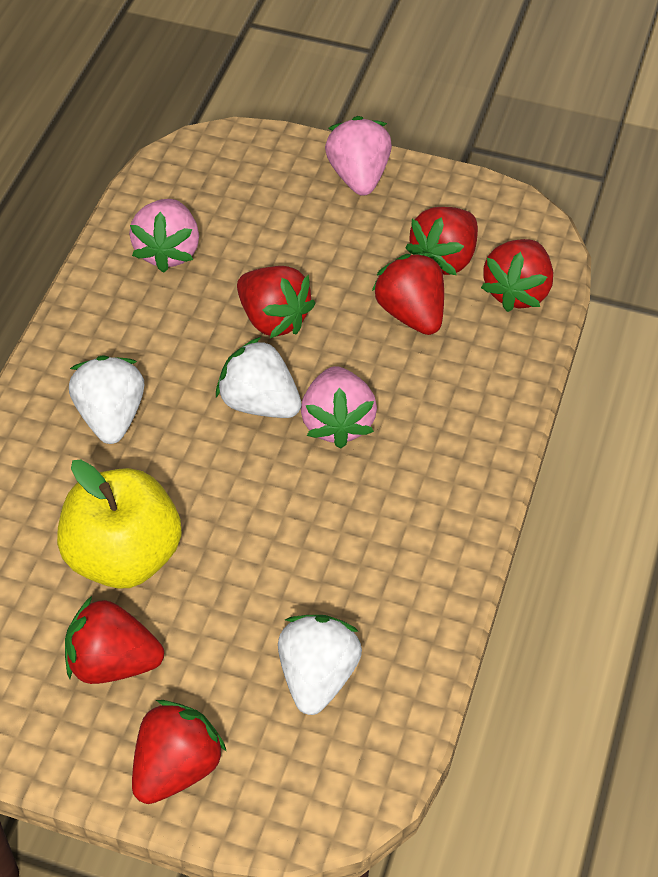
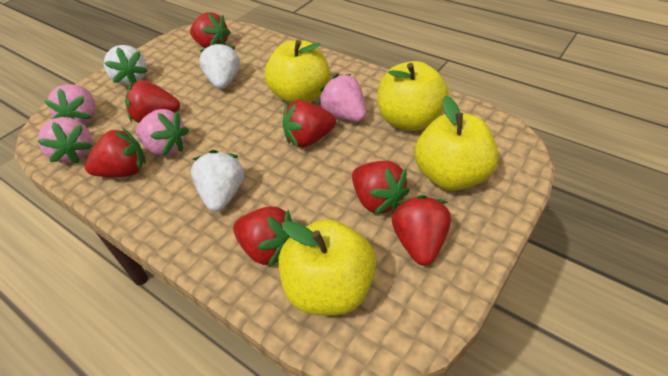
pink strawberry: [129,199,199,273] [301,366,377,449] [325,116,392,196] = 3 -> [38,117,93,164] [45,84,96,125] [136,109,189,156] [319,74,366,122] = 4
red strawberry: [65,596,164,684] [132,700,227,804] [237,266,316,338] [372,252,444,335] [405,207,478,275] [481,239,553,312] = 6 -> [85,128,146,177] [125,80,180,123] [190,12,231,48] [233,207,292,267] [282,100,336,148] [352,161,410,215] [392,195,451,266] = 7
yellow apple: [57,460,182,589] = 1 -> [265,40,330,103] [279,219,376,316] [378,61,449,131] [415,96,498,191] = 4

